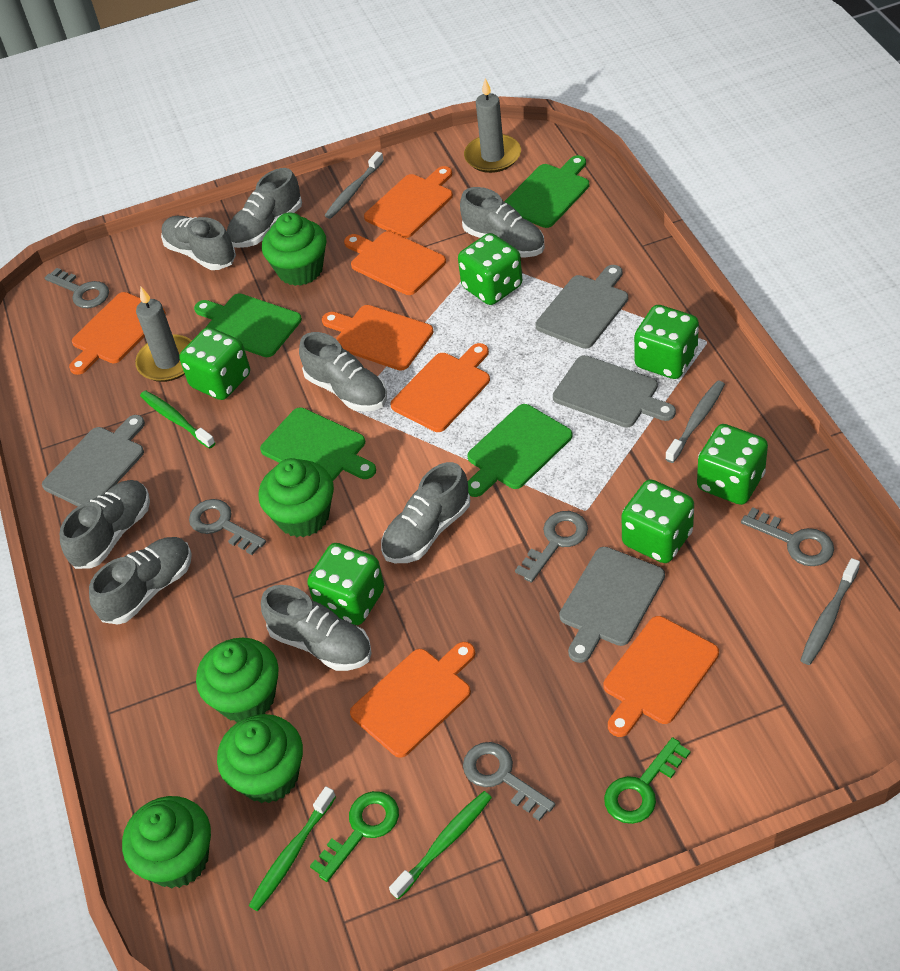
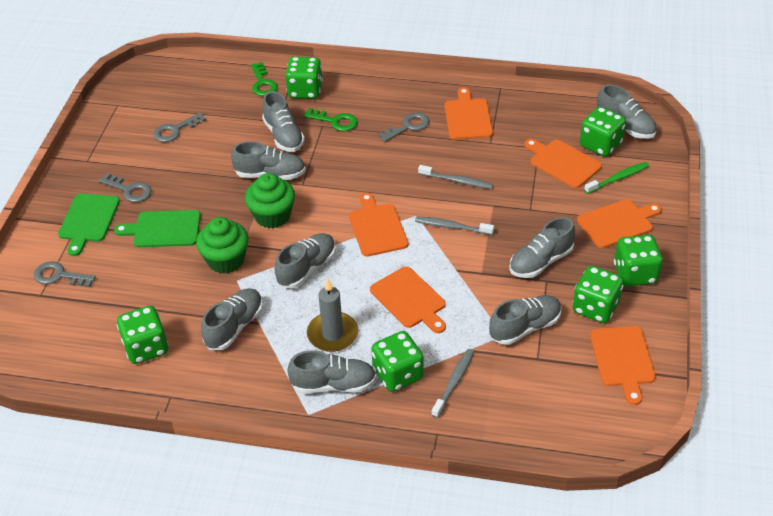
green cupcake: [122,796,211,888] [196,638,279,722] [217,714,303,803] [259,458,334,537] [262,212,327,286] = 5 -> [196,217,249,274] [245,173,295,228] = 2
green cutting board: [194,293,302,357] [260,407,376,481] [467,404,572,497] [504,155,589,228] = 4 -> [58,193,120,256] [114,210,201,247] = 2
green toothbrush: [140,390,215,449] [249,786,336,911] [389,791,492,900] = 3 -> [584,162,649,194] = 1
grey candle: [135,287,192,382] [464,78,521,173] = 2 -> [307,278,358,352] = 1
grey cutting board: [42,415,145,506] [535,265,628,349] [553,355,676,428] [559,547,665,663] = 4 -> none = 0
grey key: [45,268,109,308] [189,499,266,555] [463,742,555,821] [515,511,588,582] [741,507,834,566] = 5 -> [34,261,96,287] [99,173,152,202] [153,112,206,142] [378,112,429,142] = 4
orange cutting board: [69,292,166,375] [322,305,433,371] [344,231,446,295] [350,642,475,758] [364,166,453,238] [390,343,490,432] [604,616,719,737] = 7 -> [349,193,409,257] [370,266,446,333] [445,87,493,140] [524,139,602,188] [577,199,662,249] [590,326,656,405] = 6

